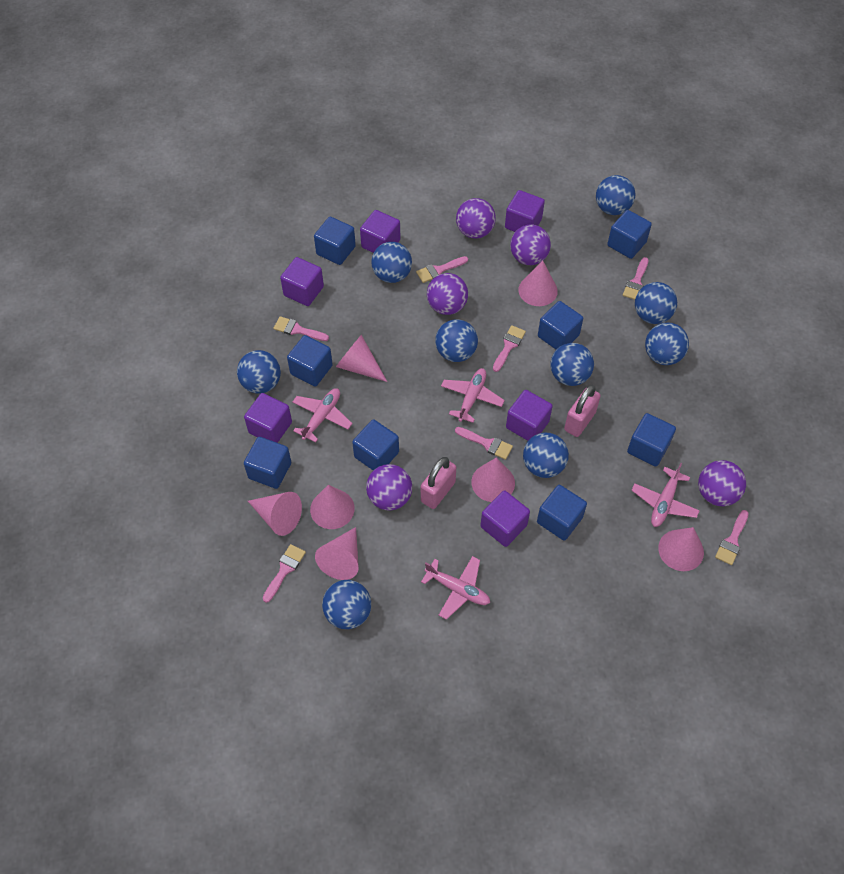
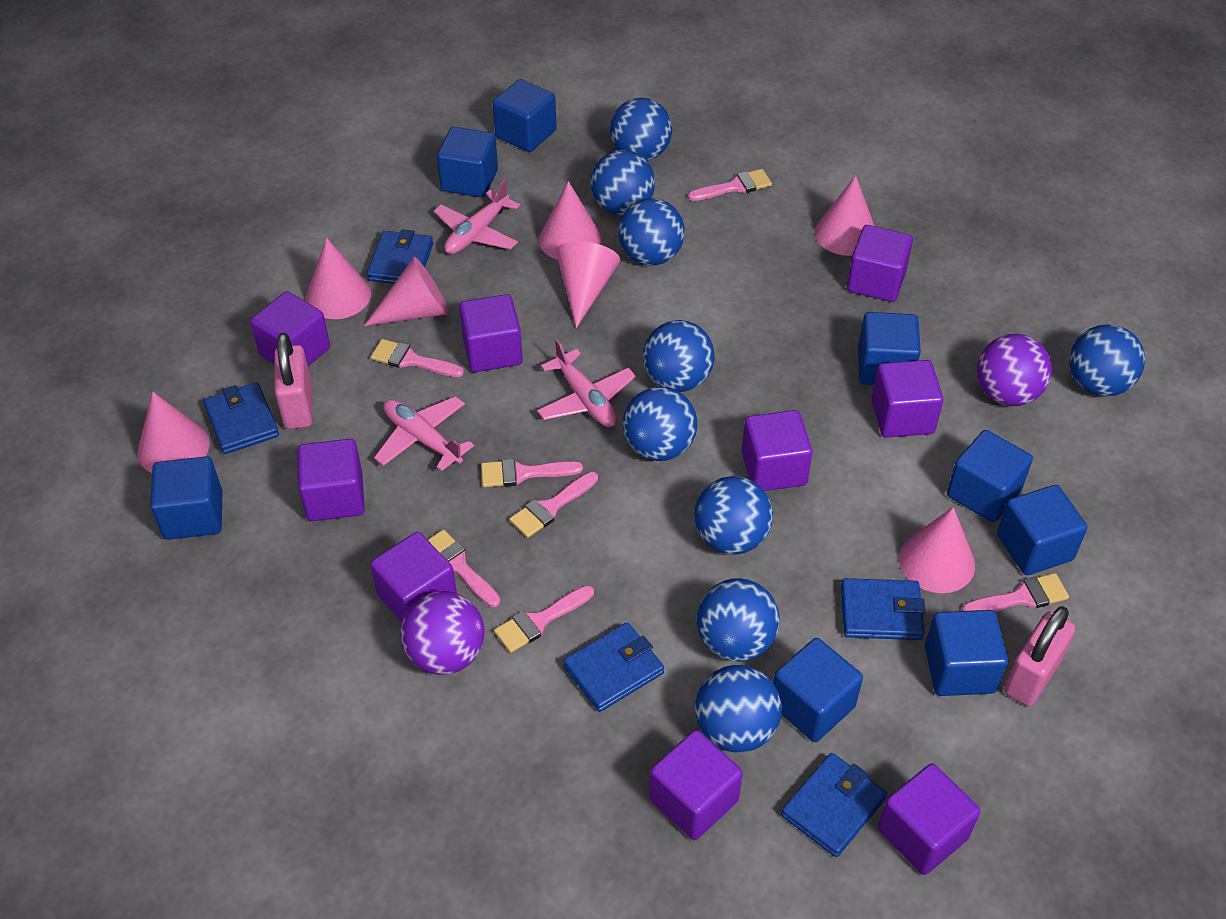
blue wallet: none = 0 -> [204,382,279,454] [367,229,433,284] [563,622,664,712] [781,753,887,857] [841,578,925,640] = 5
pink plane: [293,388,352,443] [421,556,490,620] [441,368,505,423] [631,463,700,527] = 4 -> [374,396,474,471] [433,179,520,254] [537,339,636,427] = 3
purple ball: [366,464,412,511] [427,273,468,315] [456,198,496,238] [510,225,551,265] [698,460,746,506] = 5 -> [401,591,485,675] [977,334,1052,406] = 2
purple cube: [244,393,292,443] [280,257,324,306] [360,210,401,253] [480,490,530,547] [505,190,545,232] [506,390,553,441] = 6 -> [250,291,330,366] [297,439,365,521] [370,532,457,622] [459,294,523,372] [649,730,743,840] [741,410,813,491] [847,225,913,302] [871,360,944,438] [878,764,980,875] = 9

